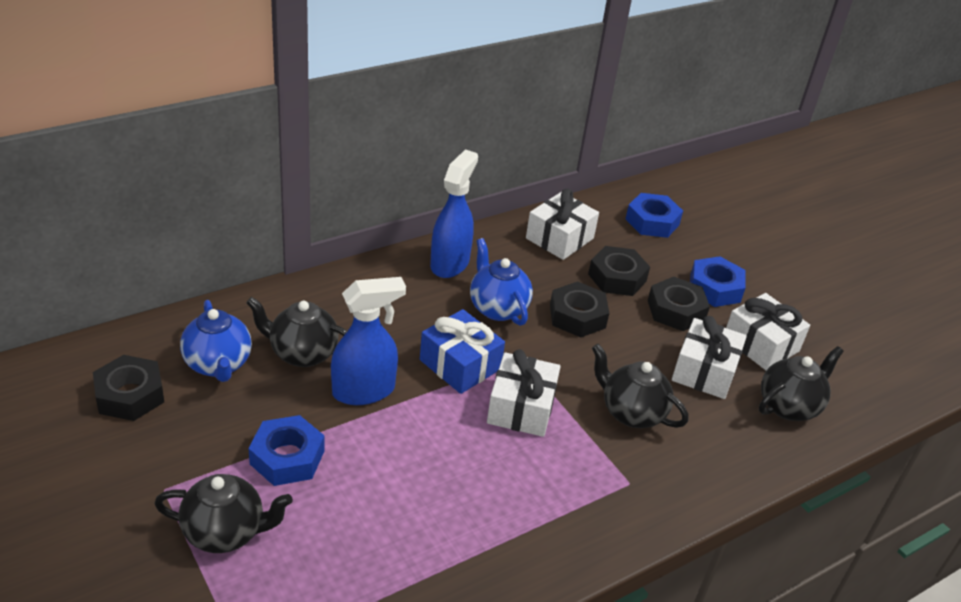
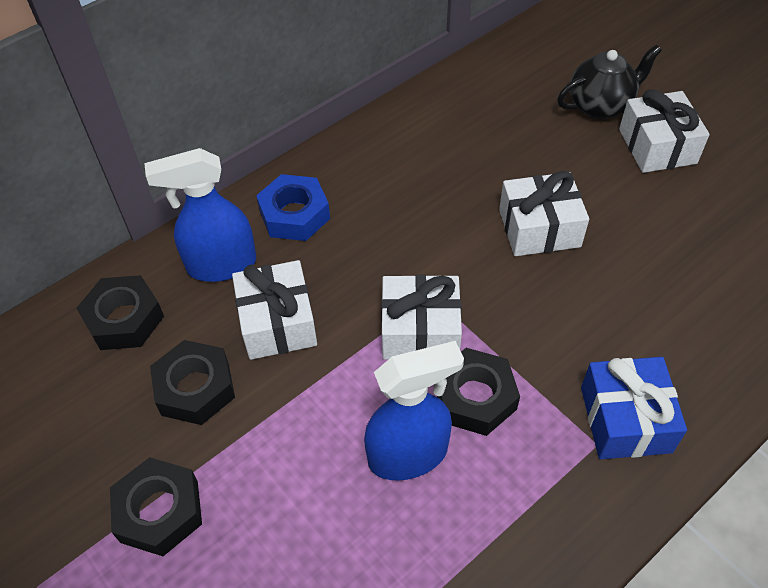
black teapot: [154,474,293,553] [246,297,347,367] [592,344,689,428] [759,346,844,421] = 4 -> [557,45,662,119] = 1
blue nut: [249,415,324,486] [626,193,683,238] [690,256,746,307] = 3 -> [256,174,330,241] = 1
blue teapot: [180,300,252,382] [470,238,533,326] = 2 -> none = 0

